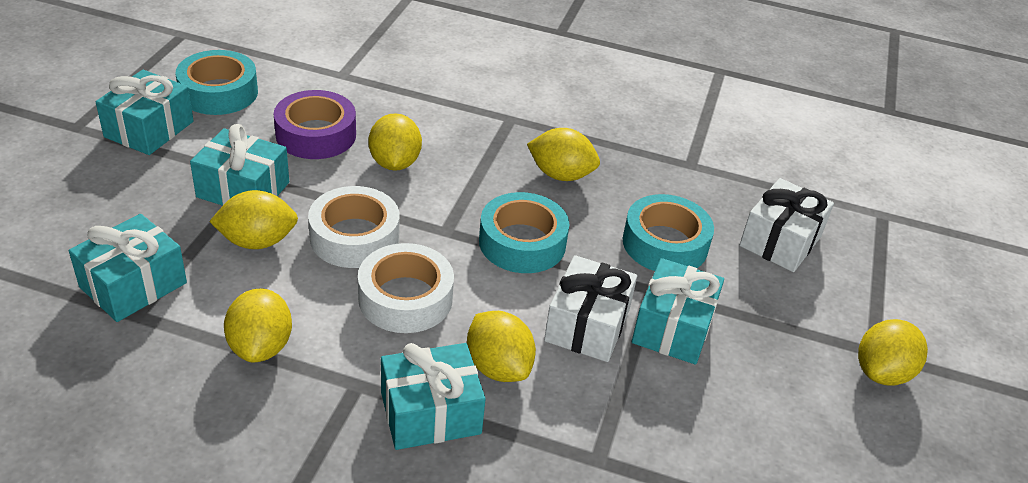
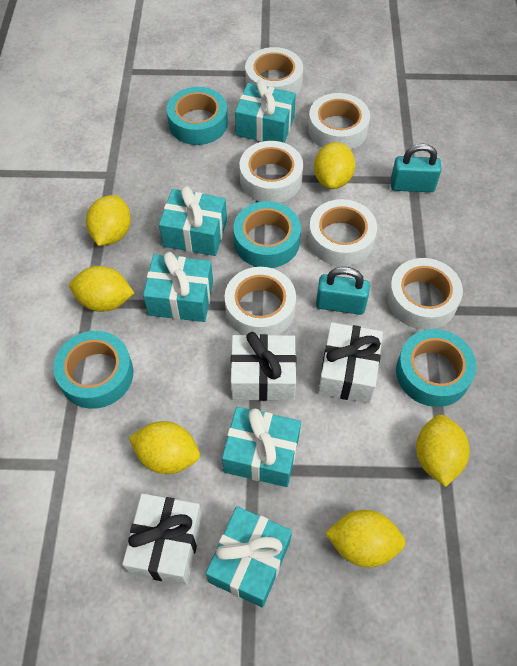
purple tape: [274,90,356,159] = 1 -> none = 0
turquoise padlock: none = 0 -> [316,267,370,315] [391,144,442,192] = 2
turquoise tape: [176,50,258,115] [479,192,569,273] [623,194,714,271] = 3 -> [53,331,133,409] [167,87,228,145] [233,201,301,268] [396,329,476,407] = 4
white gift: [544,255,637,362] [740,178,834,272] = 2 -> [122,494,203,585] [231,332,297,401] [318,322,383,403] = 3
white tape: [308,186,400,268] [358,243,454,333] = 2 -> [225,267,296,335] [239,141,303,203] [245,47,303,95] [308,93,370,150] [308,199,377,266] [388,258,463,330] = 6

